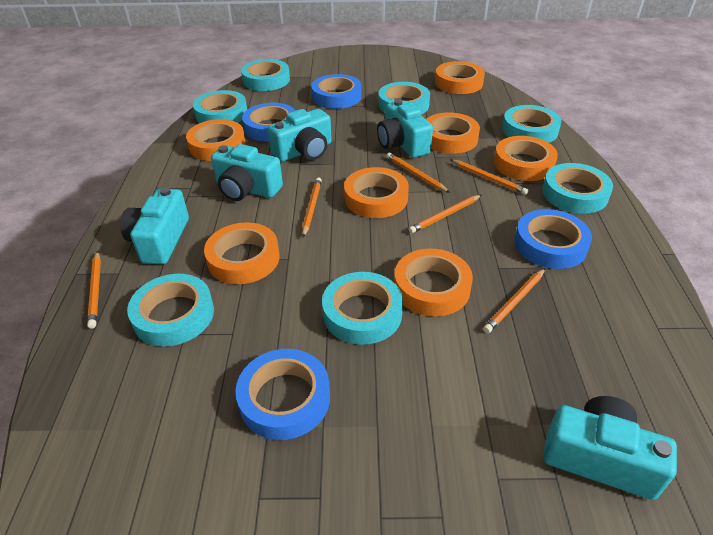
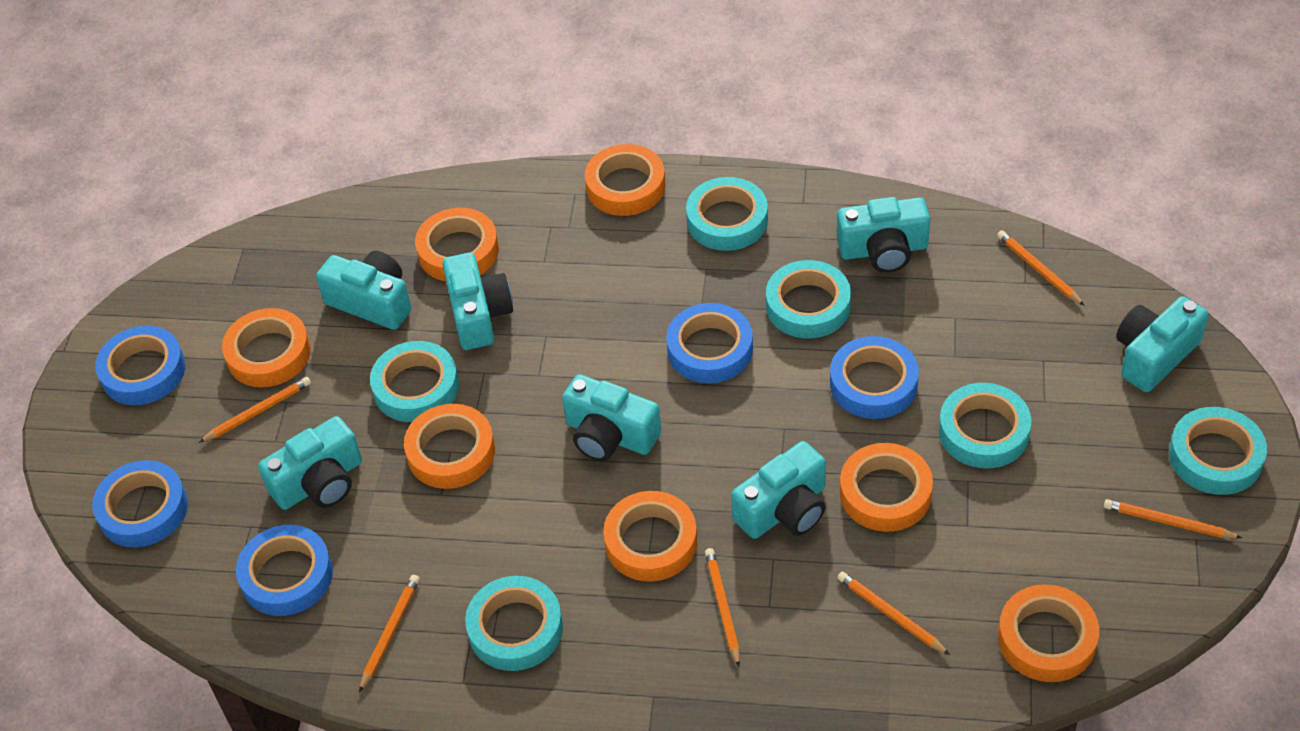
blue tape: [235,349,330,440] [242,103,296,142] [311,74,362,109] [515,209,592,269] = 4 -> [92,460,188,548] [95,326,186,405] [236,525,333,616] [666,303,753,383] [830,336,919,419] = 5
turquoise camera: [120,187,189,264] [211,144,283,201] [268,109,332,162] [377,99,433,158] [543,396,677,500] = 5 -> [258,416,362,510] [316,251,411,330] [442,253,513,350] [562,374,661,461] [731,441,826,539] [837,197,930,273] [1116,296,1209,392] = 7
turquoise tape: [127,274,214,346] [193,90,247,123] [241,59,290,91] [322,272,403,345] [378,82,430,115] [502,105,561,143] [542,163,613,214] = 7 -> [370,341,459,422] [465,576,563,671] [686,177,768,251] [766,260,851,339] [939,383,1032,468] [1169,407,1267,495] = 6

